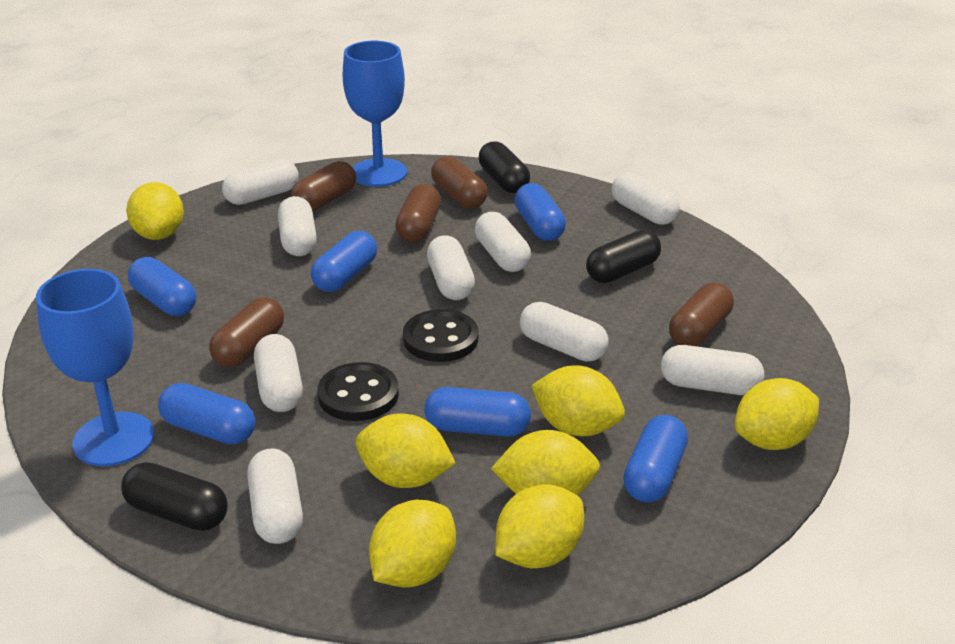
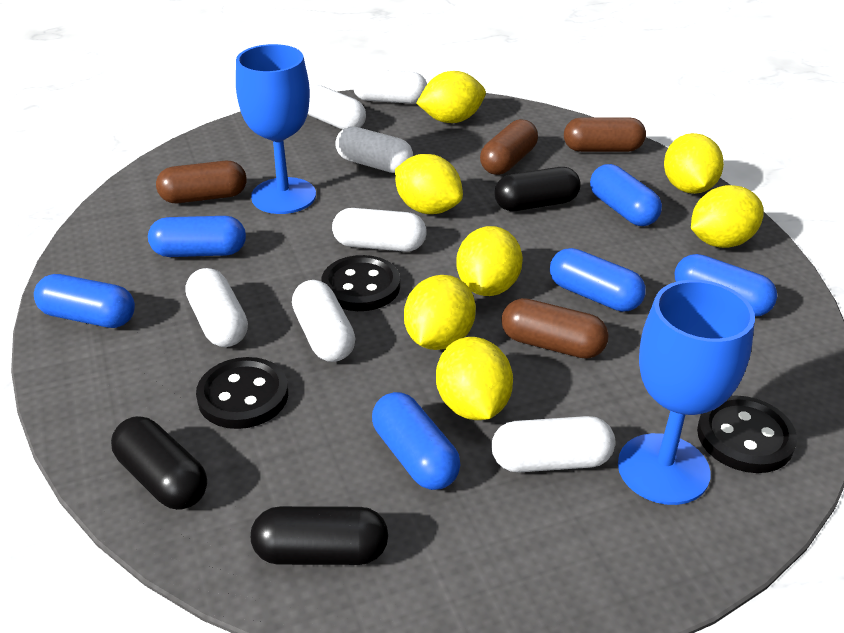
black button: [317,362,399,421] [403,309,478,362] = 2 -> [196,357,288,429] [322,255,400,311] [697,395,797,473] = 3
brown capsule: [209,297,284,367] [291,161,356,212] [395,184,441,242] [431,156,488,209] [669,282,734,346] = 5 -> [156,161,247,203] [480,119,538,175] [501,298,609,359] [564,117,646,152] = 4
white capsule: [222,159,298,205] [247,449,303,544] [254,334,303,412] [278,196,317,256] [427,235,475,300] [475,212,531,272] [520,302,609,362] [612,172,680,225] [661,345,764,395] = 9 -> [185,268,248,347] [292,280,356,362] [308,85,366,130] [332,208,427,252] [335,126,413,173] [353,69,427,104] [492,416,615,472] = 7

